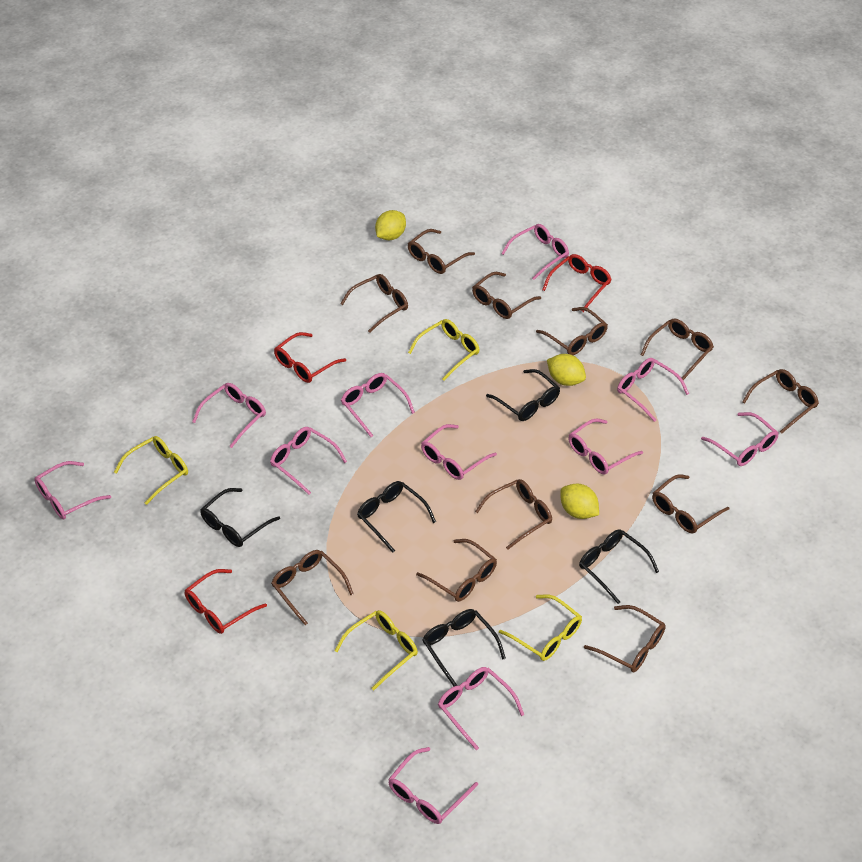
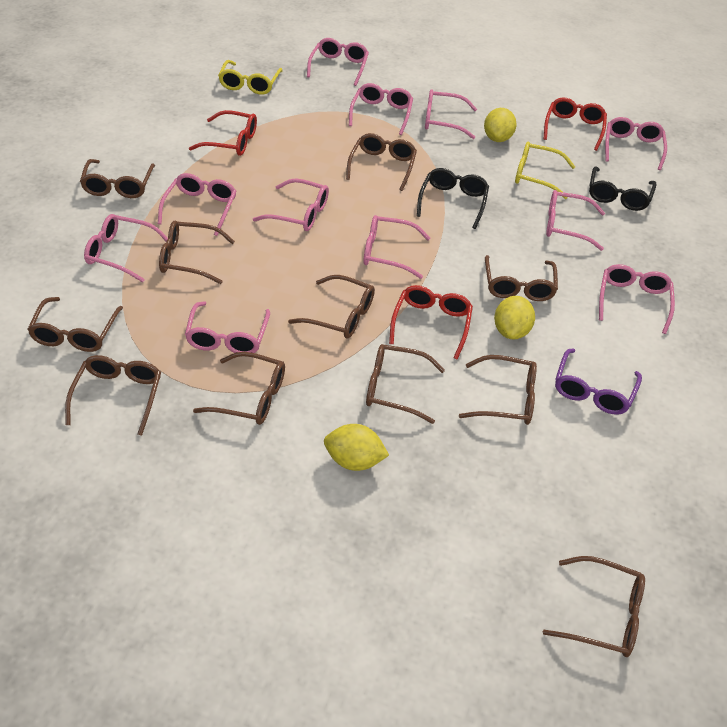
black glasses: [200,488,280,547] [357,481,436,553] [422,609,506,686] [486,369,560,421] [579,529,659,604] = 5 -> [417,168,489,229] [589,166,657,211] = 2
purple glasses: none = 0 -> [555,349,642,415] = 1
yellow glasses: [114,436,188,505] [334,610,418,690] [408,319,480,381] [499,594,582,661] = 4 -> [218,60,283,95] [515,141,575,199] = 2

